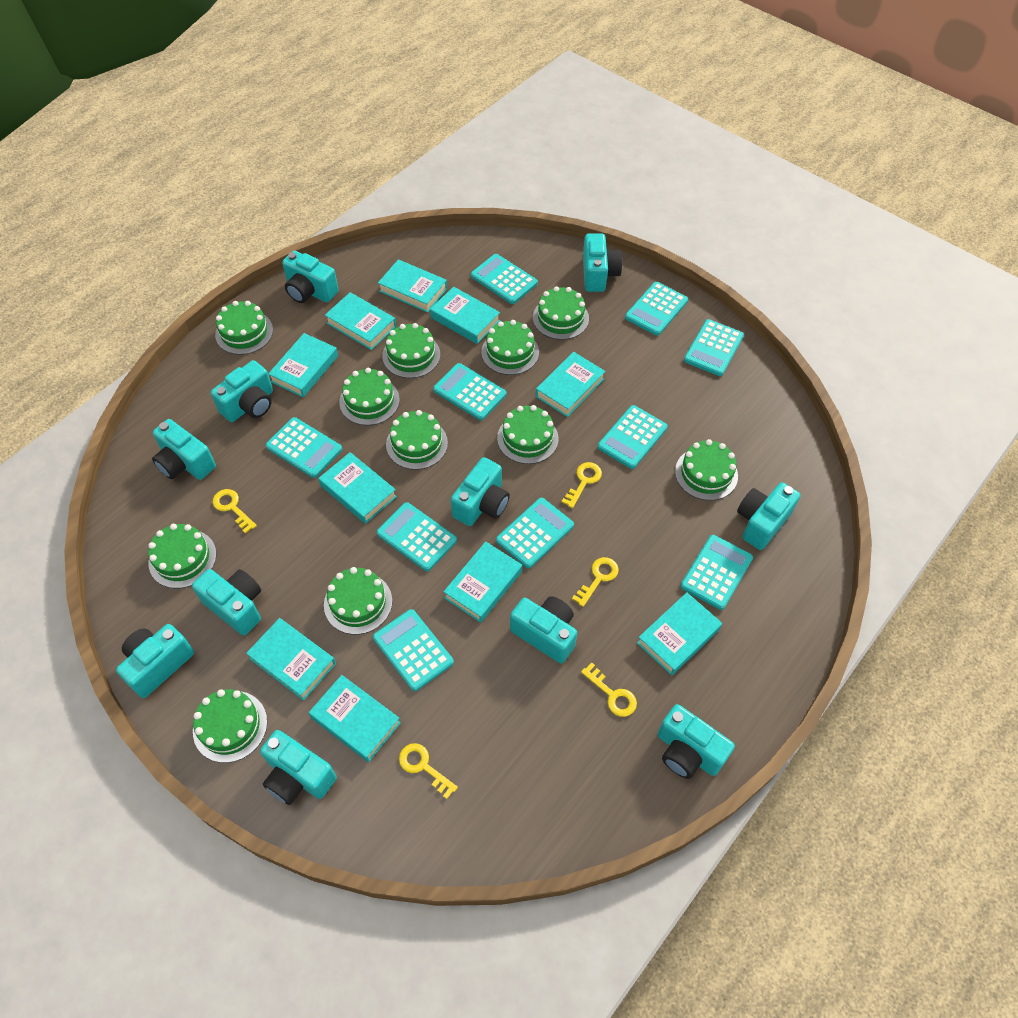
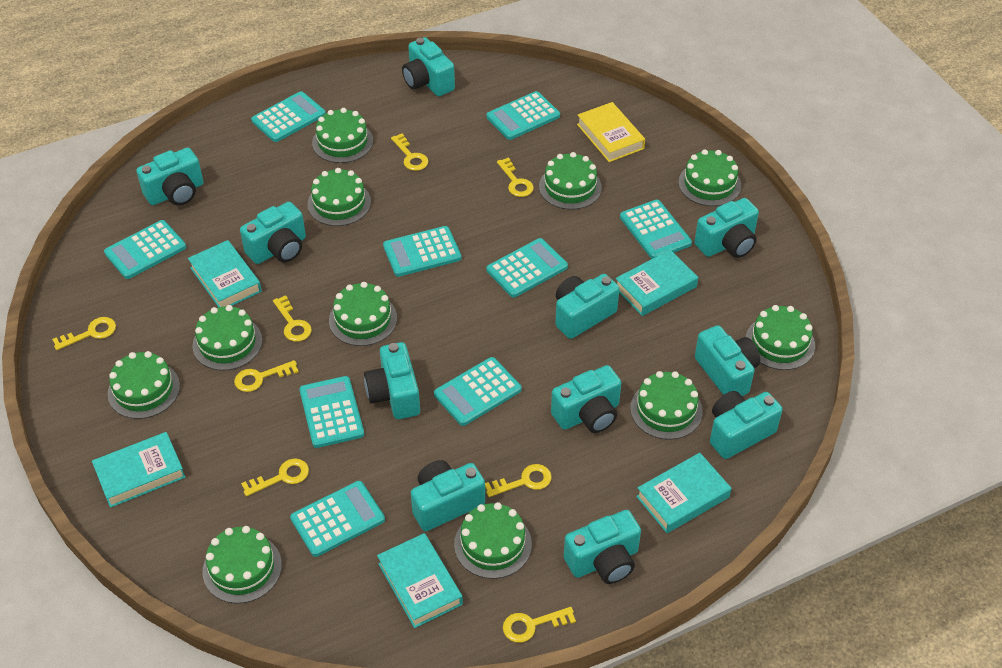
turquoise book: [246,618,336,701] [268,333,338,397] [309,675,401,762] [318,452,397,524] [325,292,396,350] [378,259,447,313] [430,287,500,344] [443,541,522,623] [536,352,605,417] [637,592,722,675] = 10 -> [92,432,185,508] [188,240,262,307] [377,533,463,628] [615,250,698,316] [636,453,731,533] = 5
turquoise calculator: [266,417,342,478] [373,609,454,691] [377,502,457,571] [433,363,506,420] [471,254,538,304] [496,498,574,568] [598,405,668,469] [625,282,688,336] [680,535,753,610] [684,319,744,376] = 10 -> [104,220,186,279] [251,91,326,142] [290,481,385,557] [299,376,364,448] [383,226,462,277] [434,357,522,426] [487,91,560,140] [487,238,568,298] [620,200,692,259] = 9
yellow book: none = 0 -> [577,102,645,162] = 1
yellow key: [213,489,257,534] [399,743,458,799] [561,462,602,508] [572,557,619,607] [581,662,637,717] = 5 -> [52,317,116,350] [234,360,299,392] [241,459,309,496] [273,295,312,342] [391,134,428,171] [485,464,552,497] [497,157,534,197] [503,607,576,643] = 8

